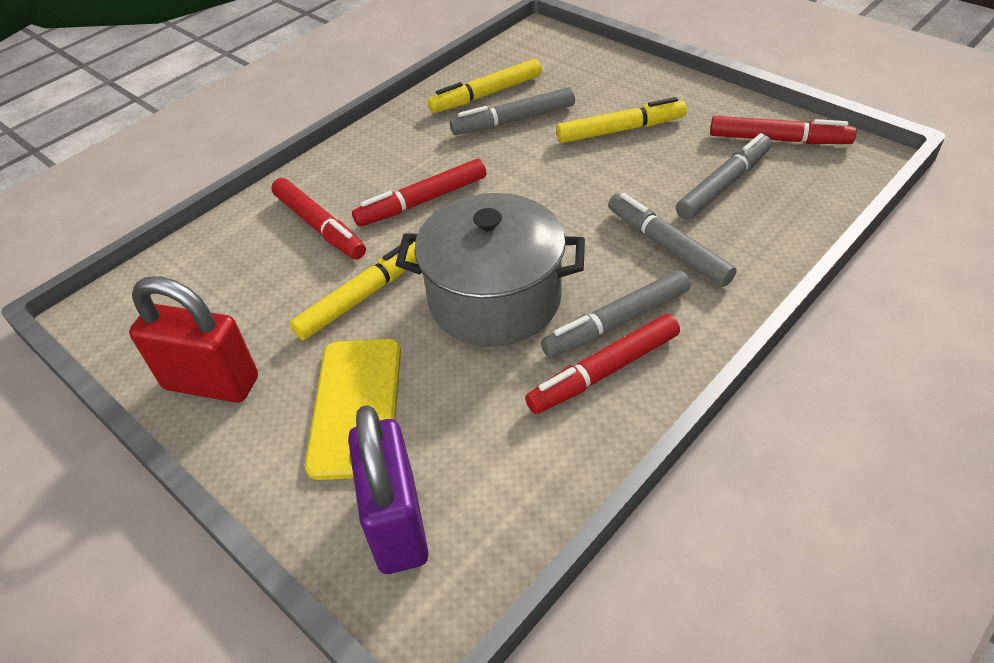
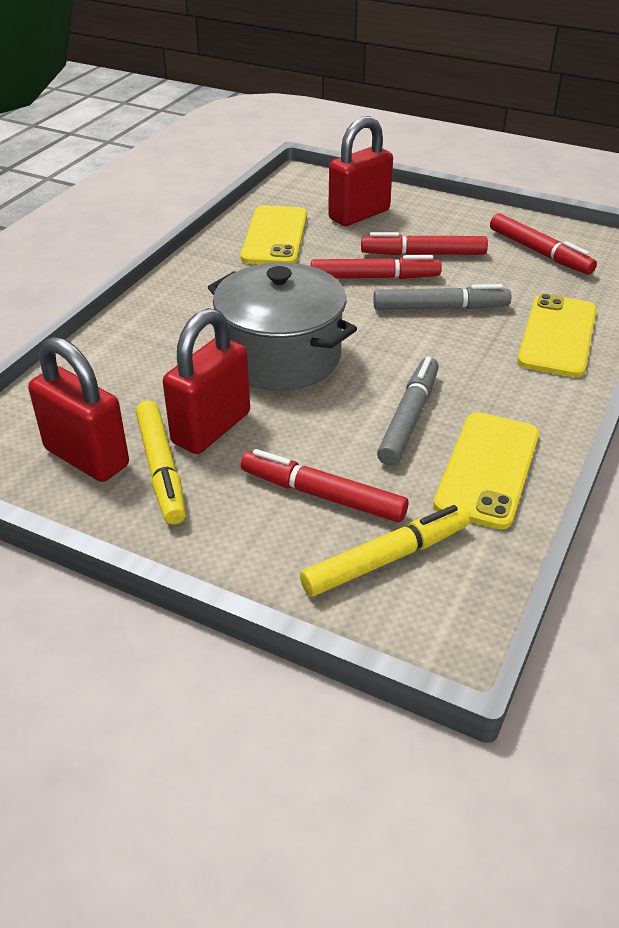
grey marker: [450,87,575,135] [541,270,690,358] [608,193,737,287] [676,133,772,220] = 4 -> [373,284,511,310] [377,357,439,466] = 2
purple padlock: [348,405,429,574] = 1 -> none = 0
red padlock: [129,277,258,403] = 1 -> [28,337,129,482] [163,308,250,454] [328,116,393,226] = 3
yellow marker: [290,242,416,340] [428,59,542,113] [556,97,687,143] = 3 -> [136,400,186,525] [300,505,470,597] = 2
yellow phone: [305,339,401,480] = 1 -> [241,205,307,264] [433,412,539,529] [517,294,597,377] = 3

